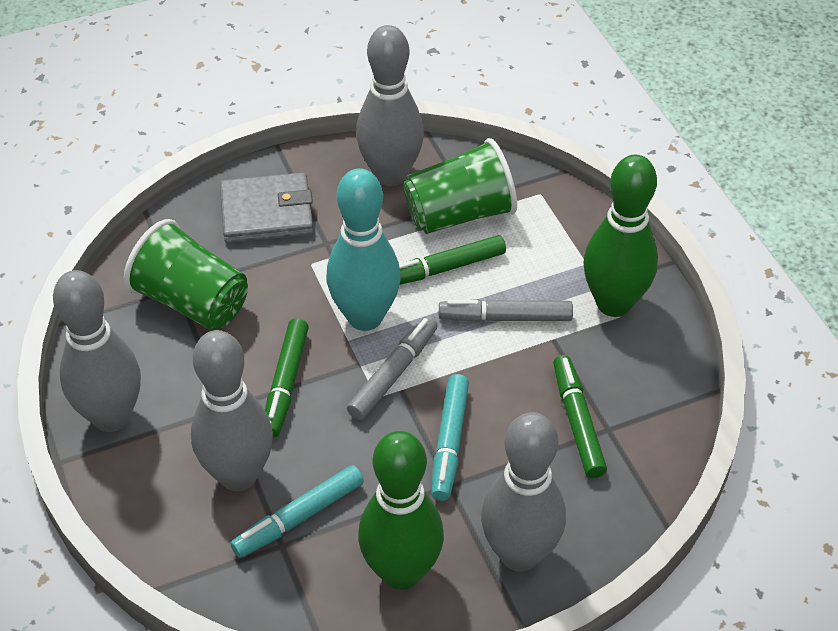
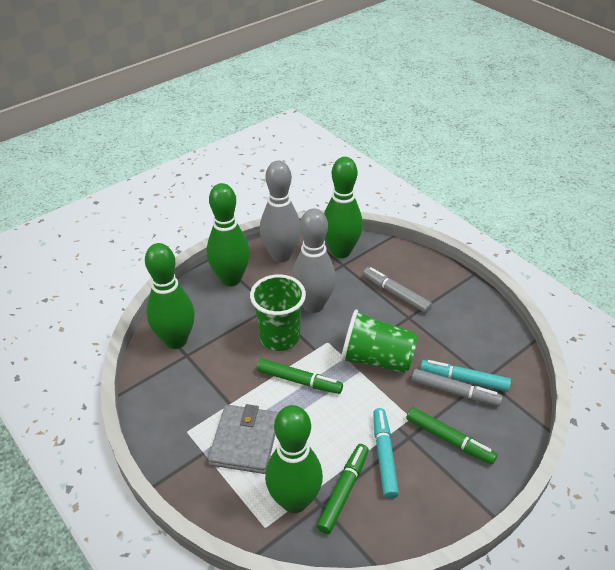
green bowling pin: [358,431,444,590] [584,155,658,317] = 2 -> [145,243,195,349] [207,183,250,286] [265,405,323,513] [324,157,363,258] = 4
grey bowling pin: [53,270,141,432] [191,330,273,491] [356,25,424,186] [481,412,566,572] = 4 -> [260,161,301,262] [291,208,336,313] = 2
turquoise bowling pin: [327,168,401,331] = 1 -> none = 0

